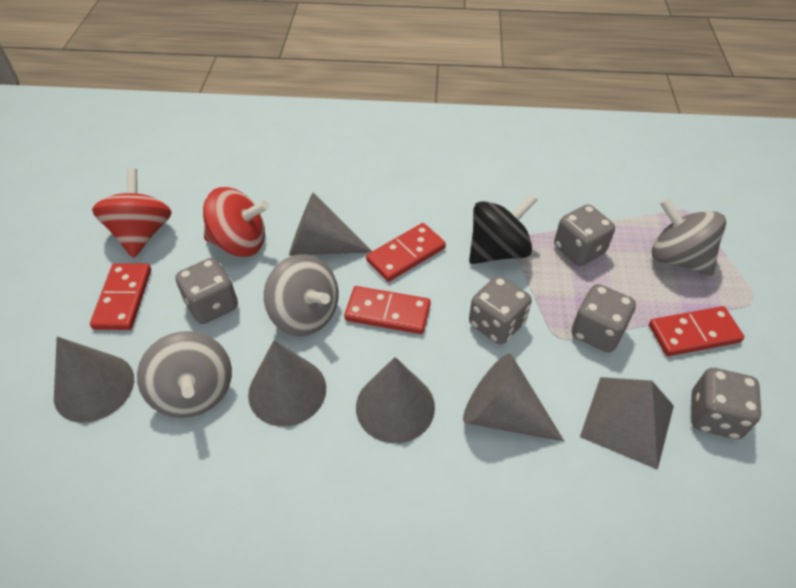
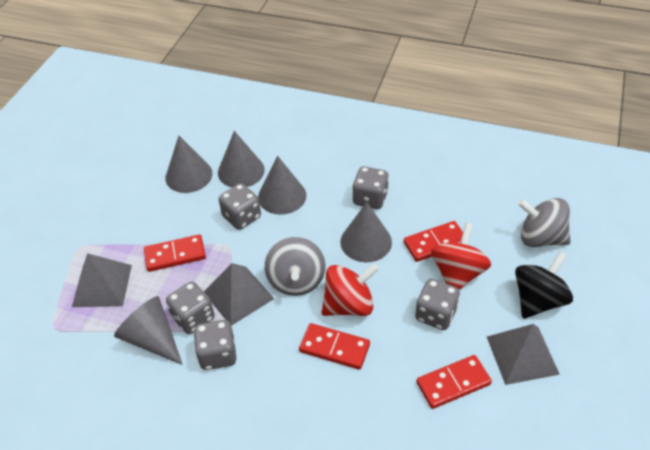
grey pyramid: [580,377,674,470] = 1 -> [72,253,132,307] [204,263,274,326] [487,324,560,385] = 3
grey spinning top: [137,331,232,418] [264,254,339,336] [652,198,726,276] = 3 -> [265,237,326,296] [518,198,571,247] = 2

